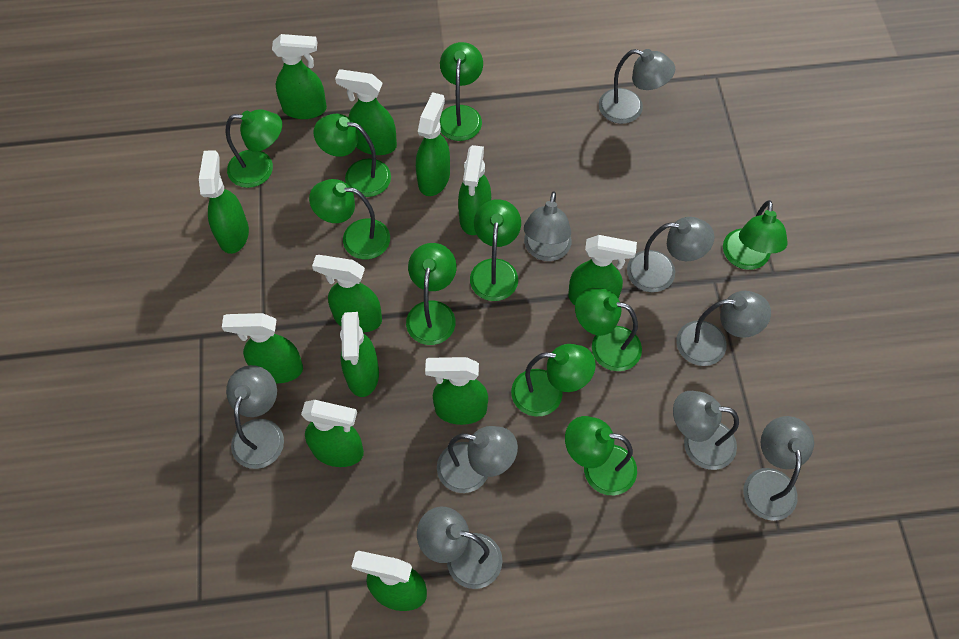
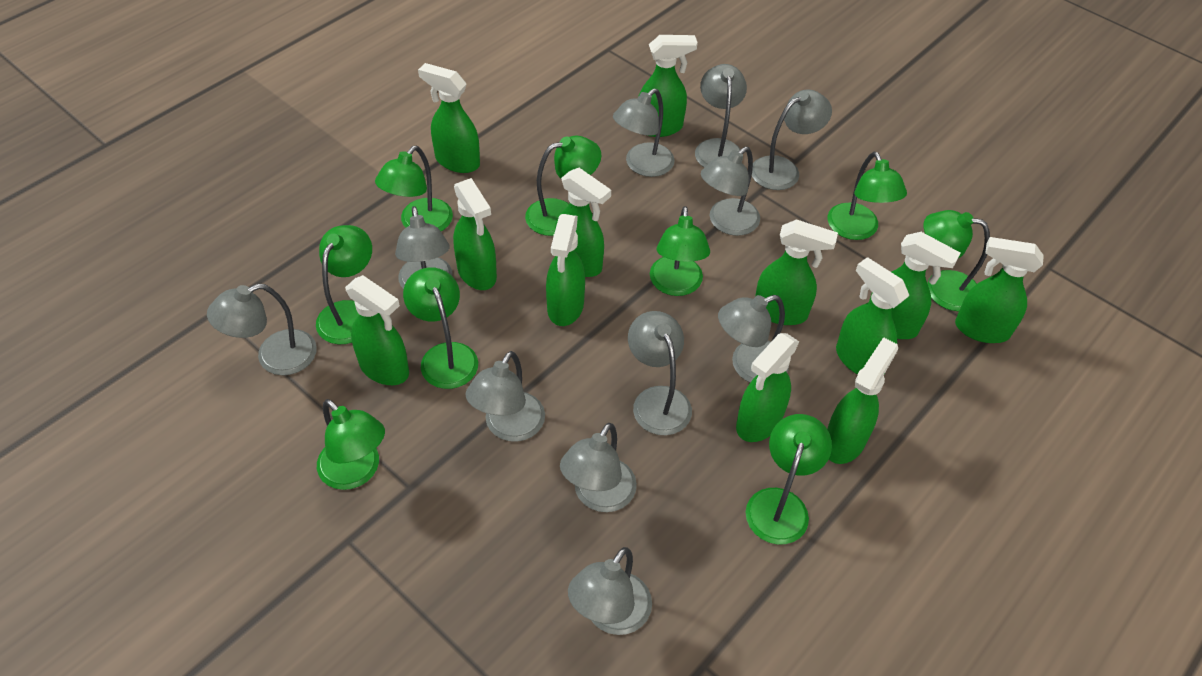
green lamp: [226,109,282,188] [309,179,390,259] [314,114,391,197] [406,243,457,345] [440,42,483,141] [470,199,521,301] [511,344,596,417] [565,416,637,495] [575,288,642,371] [723,200,788,270] = 10 -> [316,225,372,344] [317,399,385,490] [375,146,453,231] [403,267,478,389] [525,136,601,236] [650,206,710,296] [746,414,832,544] [828,152,907,240] [924,210,990,311] = 9
grey lamp: [226,365,284,469] [417,507,503,589] [437,426,518,493] [524,192,572,261] [599,49,675,124] [627,217,715,292] [673,391,739,470] [676,291,771,366] [743,416,814,521] = 9 -> [207,284,317,375] [395,206,453,289] [466,351,545,442] [560,423,637,512] [568,547,652,635] [613,89,675,177] [628,311,692,435] [695,64,747,168] [701,147,760,236] [718,295,789,382] [752,89,832,190] = 11

